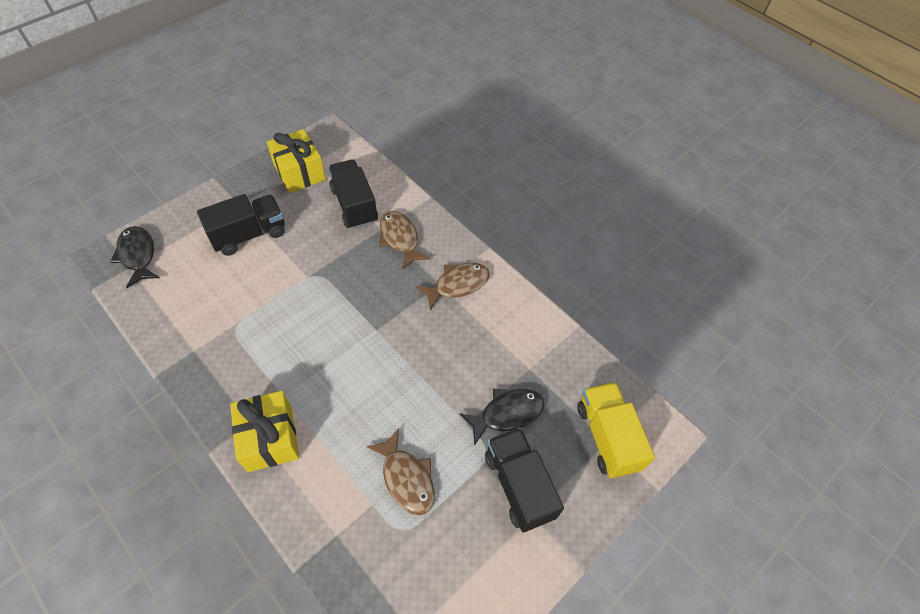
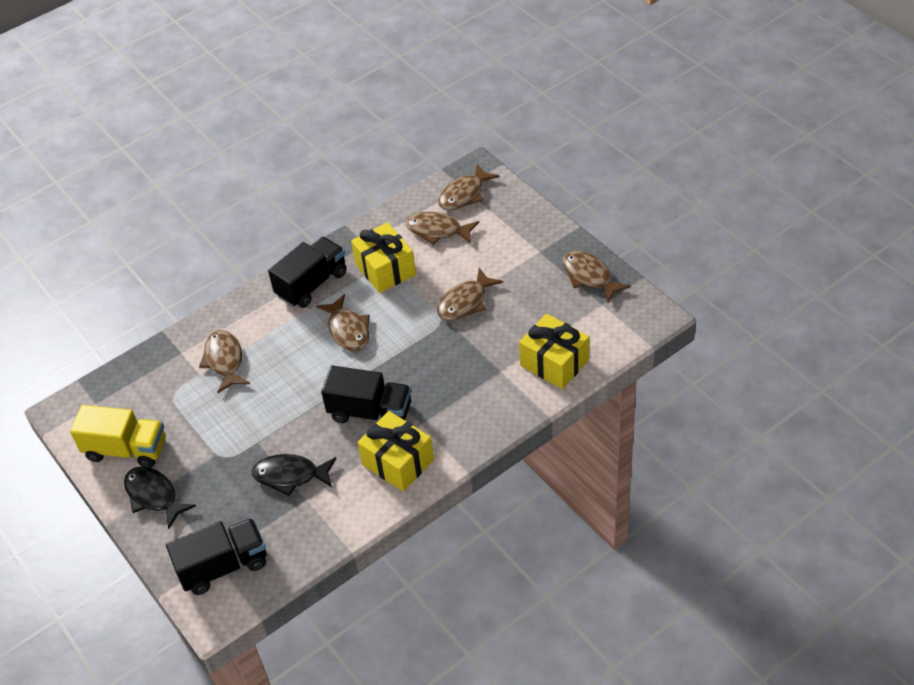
brown fish: [366,428,434,515] [379,211,430,269] [415,263,490,311] = 3 -> [199,330,250,393] [316,294,370,351] [406,212,479,245] [437,268,503,321] [438,164,500,210] [562,251,631,303] = 6
yellow gift: [230,391,299,472] [267,129,326,193] = 2 -> [351,222,416,293] [357,411,434,492] [519,313,589,389] = 3

